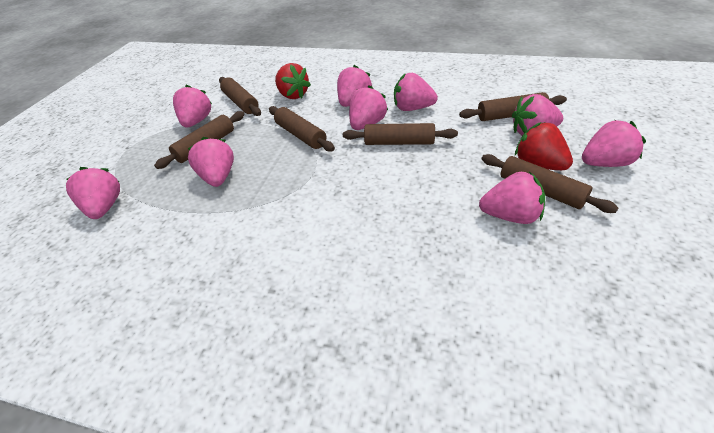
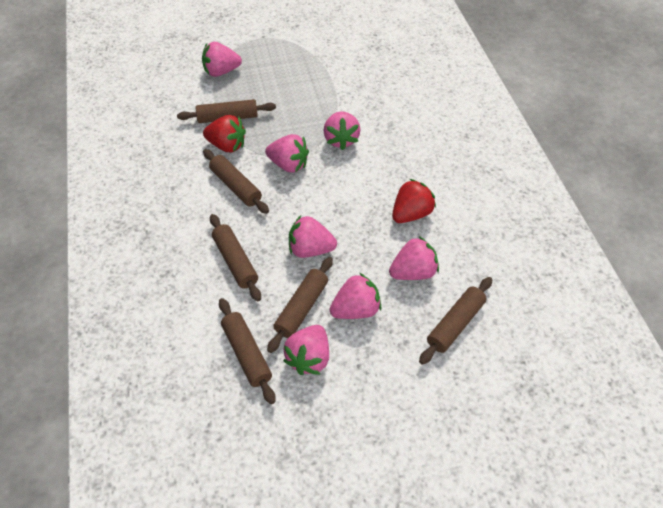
pink strawberry: [66,167,120,219] [173,85,212,128] [188,137,234,187] [337,65,372,107] [349,85,388,130] [394,73,438,111] [479,172,545,224] [512,94,563,136] [582,120,646,167] = 9 -> [202,42,242,77] [265,134,309,173] [283,325,329,375] [289,215,337,258] [324,111,360,150] [330,273,381,319] [389,236,439,280] = 7

